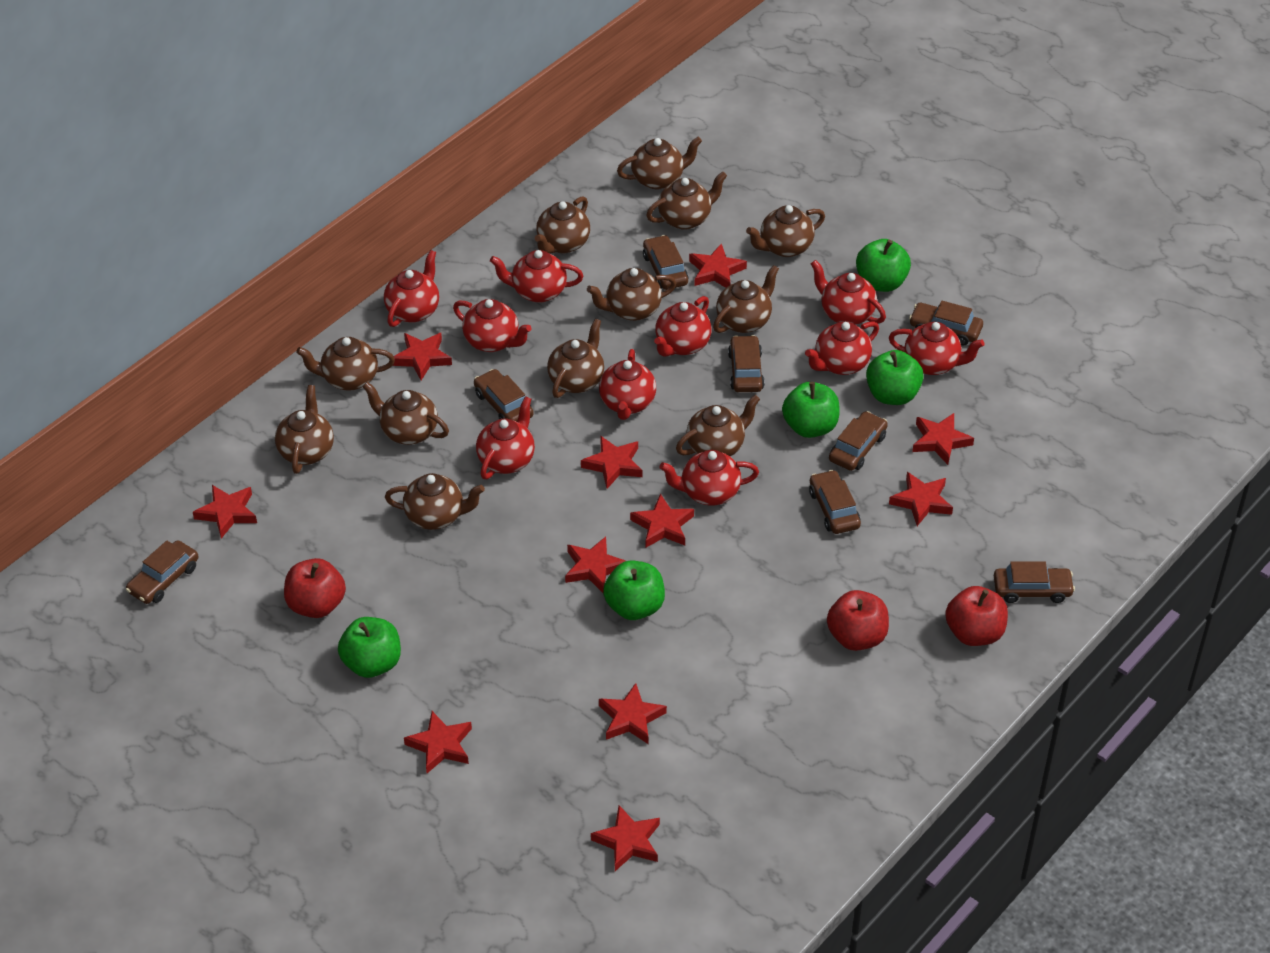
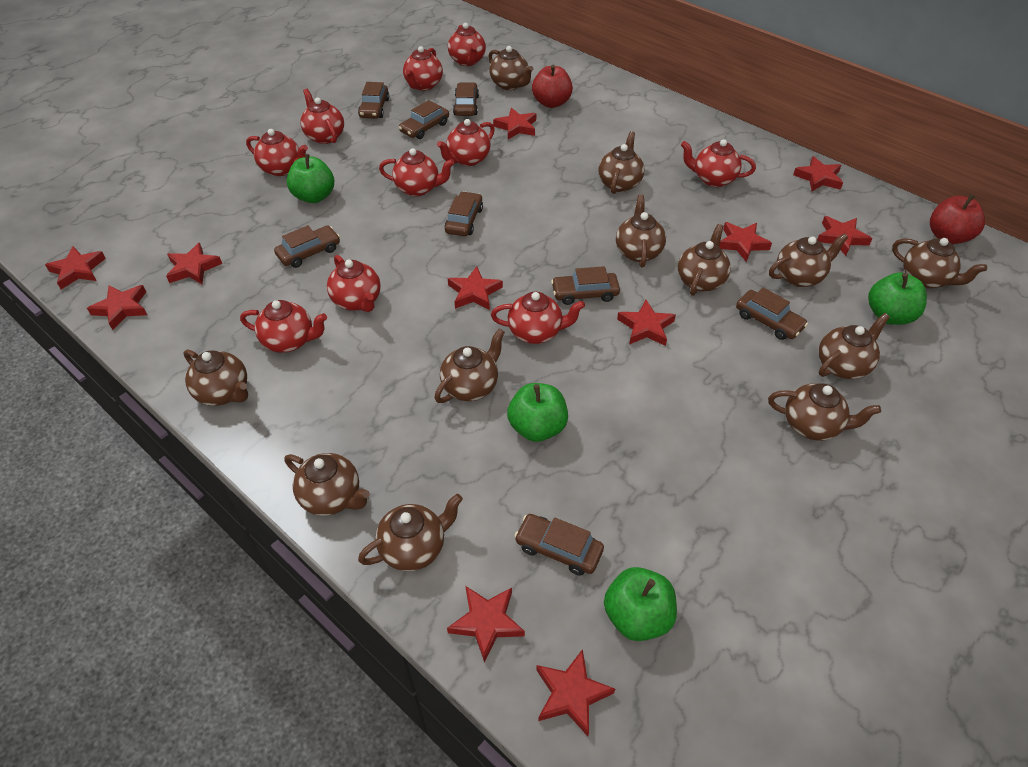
green apple: [338,617,401,678] [603,560,665,620] [782,382,840,438] [856,239,911,292] [866,350,924,405] = 5 -> [287,154,334,203] [507,383,568,442] [604,567,677,641] [868,272,927,325] = 4
red apple: [284,558,346,618] [827,590,889,651] [945,586,1008,646] = 3 -> [532,65,573,108] [930,194,985,244] = 2

